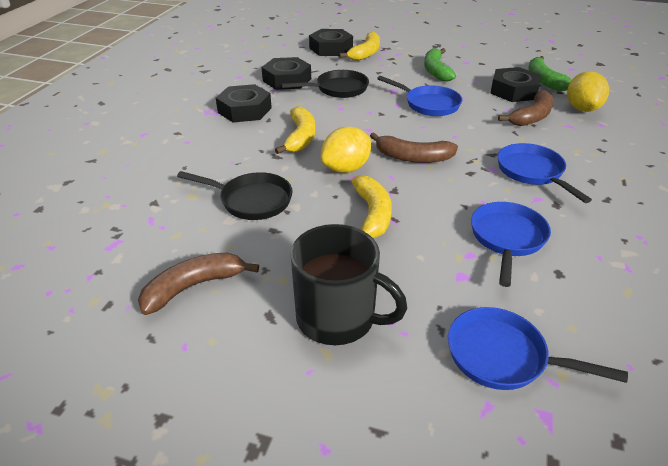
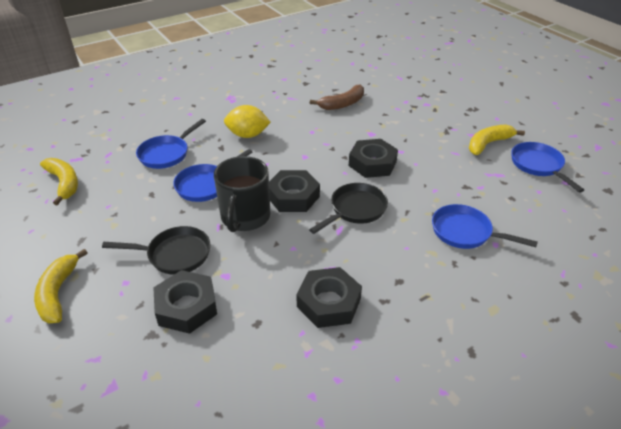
brown banana: [138,252,259,315] [370,132,458,163] [498,90,553,126] = 3 -> [310,85,364,110] = 1
green banana: [424,48,456,82] [529,56,571,91] = 2 -> none = 0
yellow lemon: [321,127,371,173] [567,71,609,112] = 2 -> [224,105,271,138] = 1

